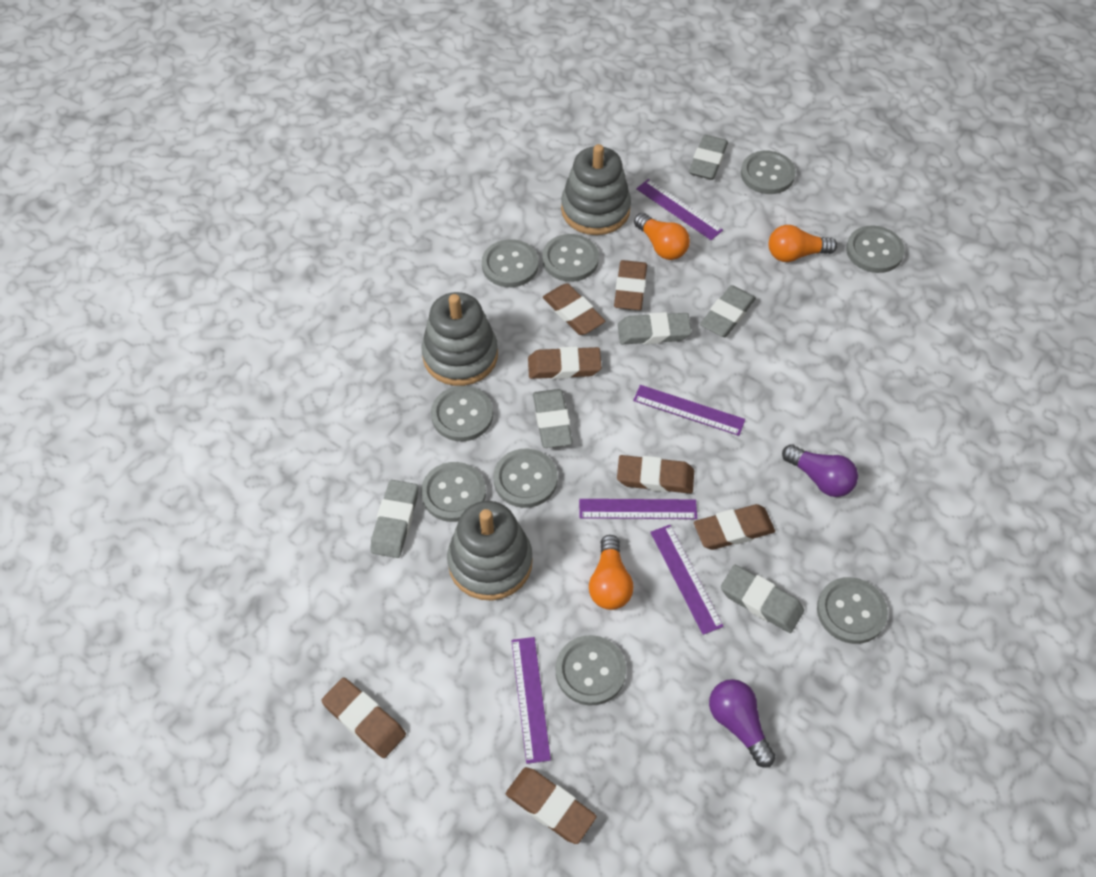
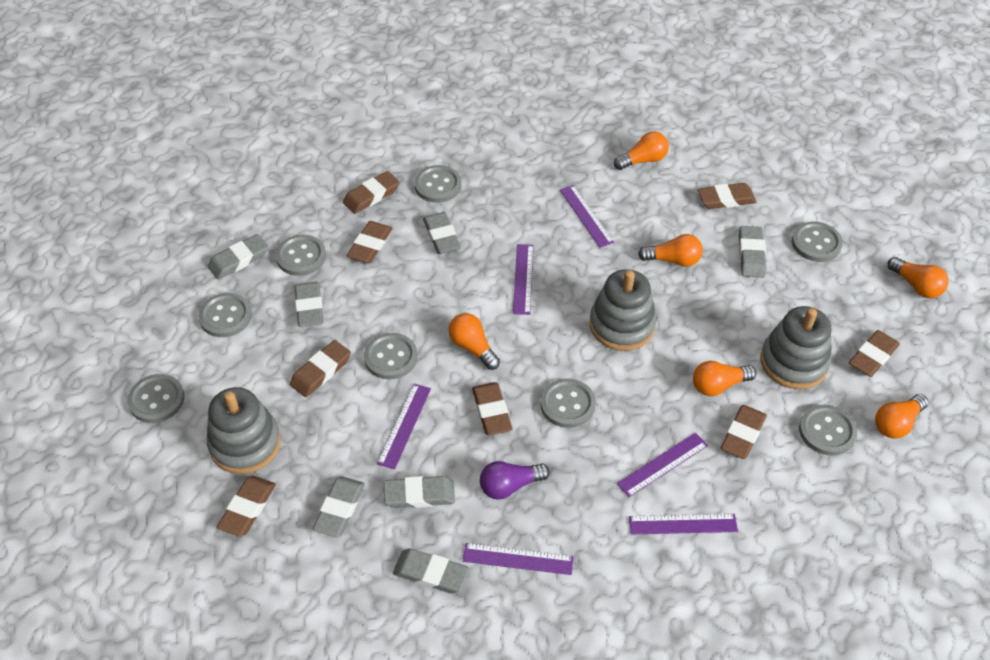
brown eraser: [321,677,406,758] [506,767,597,844] [528,346,602,379] [543,283,605,335] [614,260,647,310] [617,455,694,494] [694,504,775,550] = 7 -> [217,476,276,537] [290,340,351,397] [343,171,400,214] [347,221,392,263] [472,382,512,435] [698,183,757,209] [721,405,767,459] [849,330,900,377] = 8
grey button: [421,462,486,522] [431,386,493,441] [482,239,538,287] [493,448,558,508] [542,234,599,282] [556,635,626,706] [741,151,796,194] [817,577,888,644] [846,226,905,273] = 9 -> [127,374,185,423] [198,293,252,337] [276,235,326,276] [364,333,418,379] [414,165,462,203] [540,378,596,428] [792,222,843,262] [799,405,857,456] = 8
grey eraser: [370,480,418,558] [533,389,573,448] [618,312,692,344] [689,135,728,180] [700,285,756,337] [721,565,804,633] = 6 -> [208,234,268,279] [295,282,323,327] [313,476,365,537] [384,476,455,508] [393,548,469,594] [423,212,461,254] [739,226,767,278] = 7
orange light bulb: [589,535,633,610] [634,213,690,260] [769,225,837,262] = 3 -> [449,313,500,370] [614,131,669,170] [638,234,703,267] [693,361,756,396] [875,394,928,439] [888,257,949,298] = 6
purple light bulb: [709,679,775,768] [782,444,858,497] = 2 -> [480,461,550,500] = 1
purple ruler: [511,637,551,764] [579,499,697,519] [633,385,745,436] [636,179,723,240] [650,525,724,635] = 5 -> [377,384,431,469] [463,543,574,575] [513,244,534,315] [560,185,614,248] [617,433,708,497] [629,514,738,534] = 6

